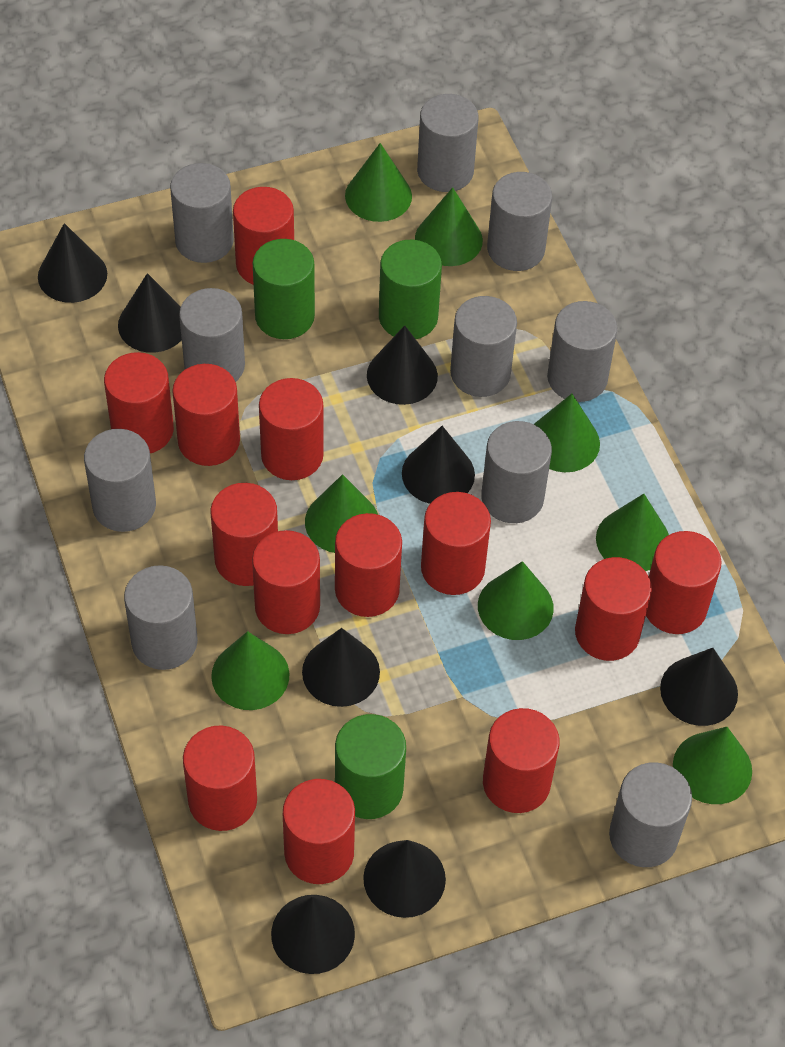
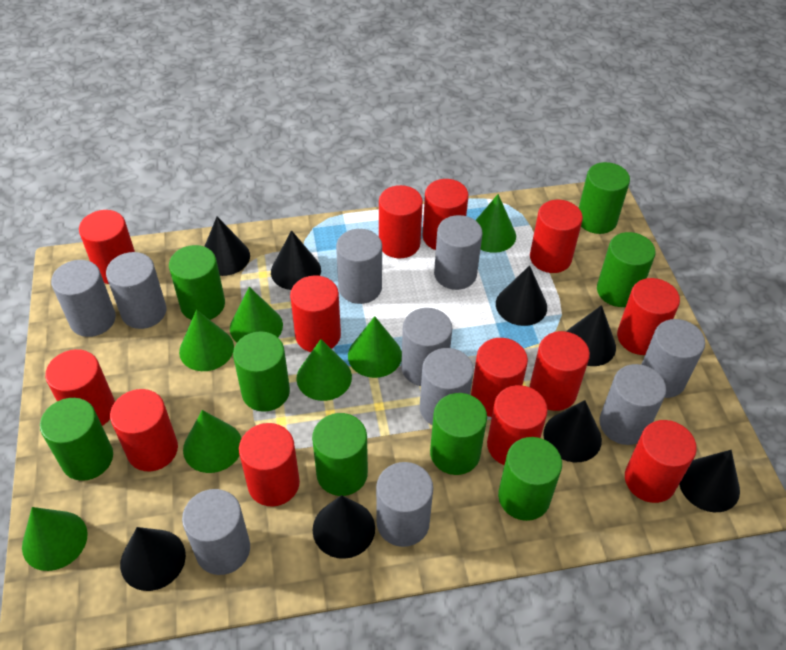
green cone: [211,631,289,710] [305,474,378,553] [345,143,412,222] [415,187,483,266] [478,561,554,640] [534,394,600,472] [596,494,669,571] [673,727,752,804] = 8 -> [22,507,88,571] [179,310,234,371] [183,410,242,473] [230,287,283,342] [296,339,352,401] [348,316,402,378] [475,194,516,253] = 7
green cylinder: [253,239,315,339] [335,714,406,819] [379,240,442,339] = 3 -> [40,398,113,481] [169,245,225,320] [233,331,290,412] [312,413,368,496] [430,393,487,475] [498,437,562,521] [579,162,630,234] [597,232,656,307] = 8

